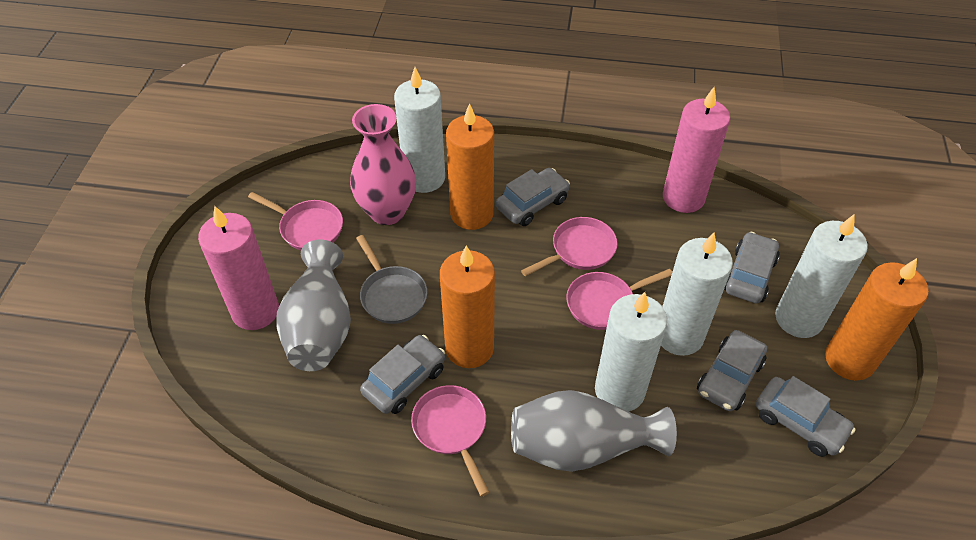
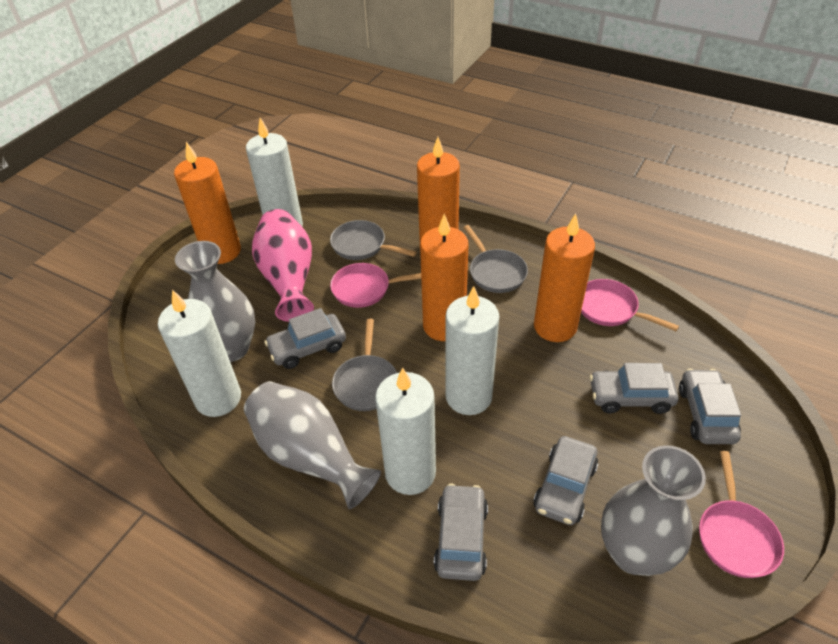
grey pan: [356,235,427,324] = 1 -> [330,220,417,260] [332,319,397,411] [463,225,528,293] = 3
grey vase: [276,240,351,371] [511,390,677,472] = 2 -> [175,241,255,362] [244,381,381,509] [601,445,706,576] = 3
orange candle: [440,245,495,368] [446,103,494,230] [825,258,928,381] = 3 -> [174,142,241,264] [417,137,460,241] [420,214,468,341] [534,214,595,342] = 4
pink candle: [198,206,279,330] [663,87,730,213] = 2 -> none = 0
pink pan: [248,192,343,250] [411,385,489,497] [521,217,618,276] [566,269,672,330] = 4 -> [330,263,421,308] [581,279,679,331] [699,451,784,578] = 3

